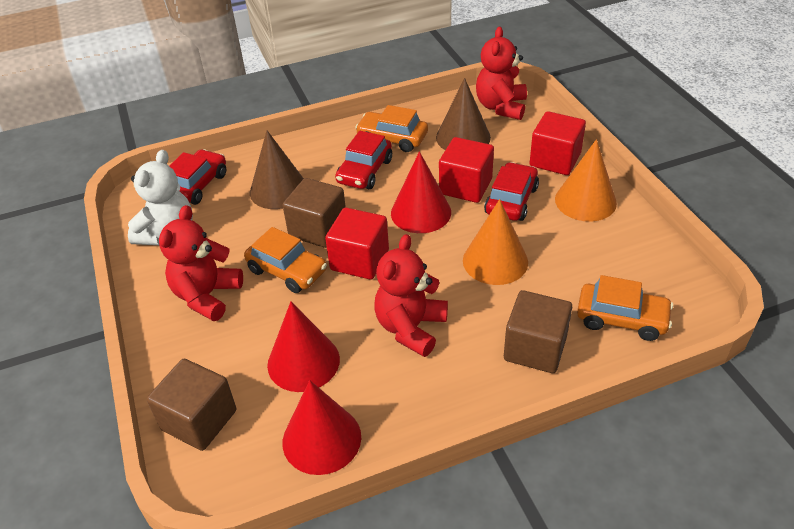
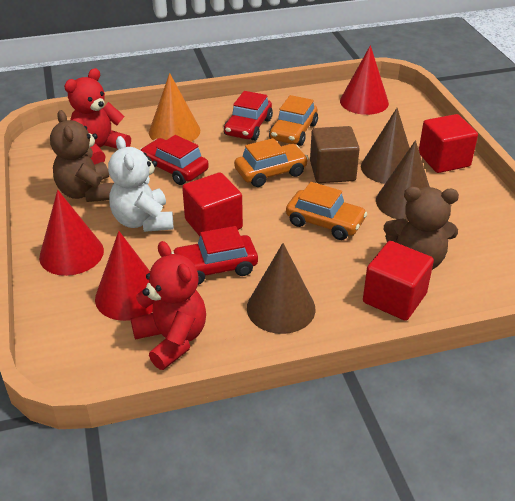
brown cone: [250,131,304,209] [436,78,491,150] = 2 -> [247,243,315,334] [361,108,410,184] [376,140,430,221] = 3
brown cube: [147,359,236,451] [283,178,346,248] [504,290,572,373] = 3 -> [310,126,360,183] = 1
brown teddy bear: none = 0 -> [50,110,114,202] [384,187,459,270] = 2
orange cone: [463,199,528,285] [555,139,617,222] = 2 -> [149,73,200,142] = 1
red teddy bear: [159,205,243,321] [374,234,448,357] [476,27,527,120] = 3 -> [64,68,131,165] [131,241,206,370] = 2

